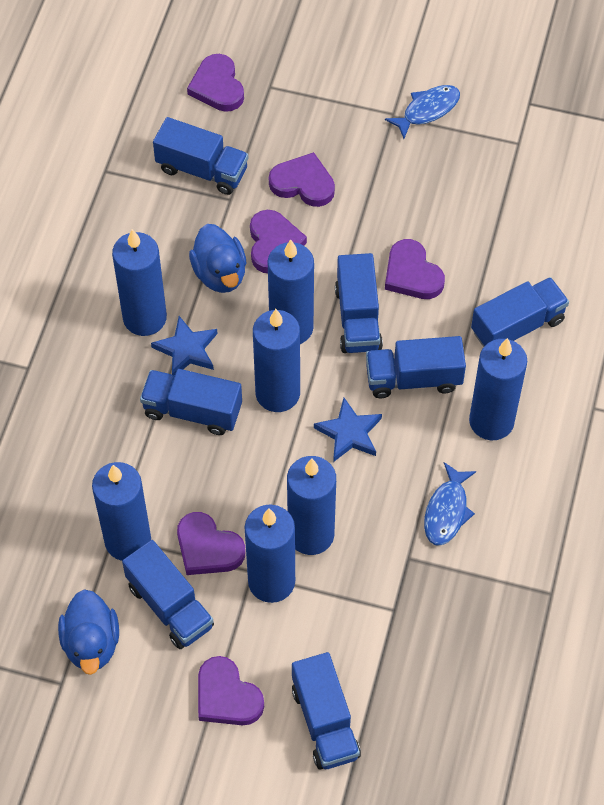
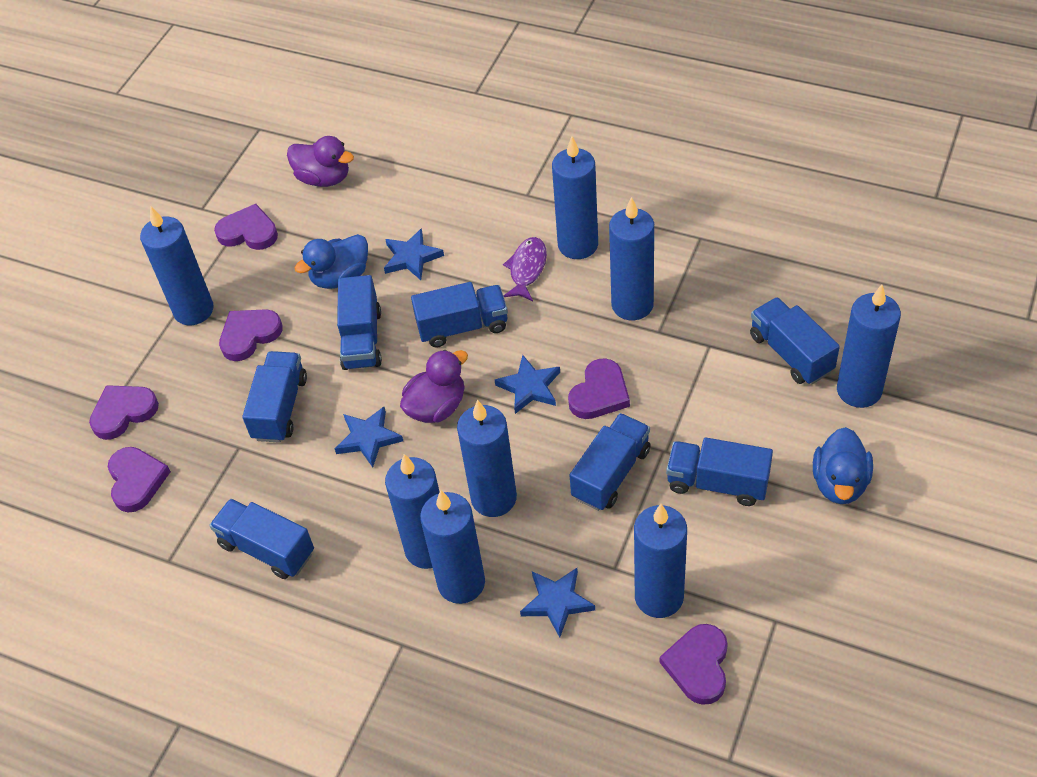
blue candle: [92,462,151,561] [112,229,167,336] [245,505,295,603] [253,309,300,412] [268,239,314,344] [287,456,336,555] [469,338,527,440] = 7 -> [140,206,214,325] [385,454,439,569] [420,490,485,604] [457,400,517,517] [552,136,598,259] [609,197,654,320] [634,504,687,618] [837,285,901,408] = 8
blue fish: [385,85,460,139] [424,462,476,545] = 2 -> none = 0
blue star: [151,316,218,377] [314,398,382,462] = 2 -> [335,407,403,467] [384,228,444,280] [495,355,560,414] [520,568,595,637] = 4
purple duck: none = 0 -> [287,136,354,187] [400,350,468,423] = 2
purple fish: none = 0 -> [503,237,547,301] = 1

